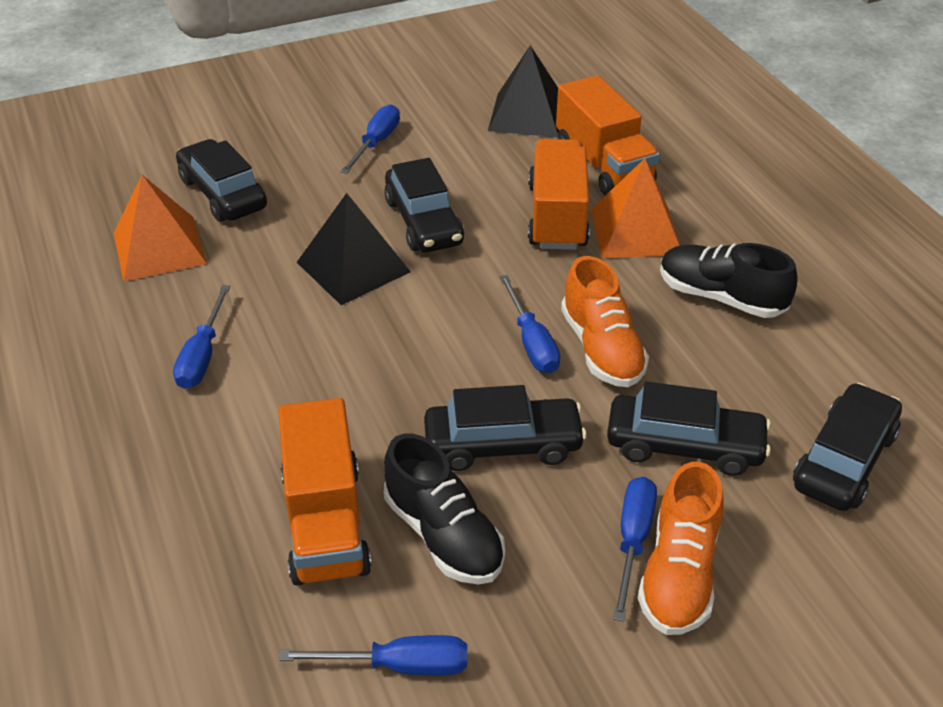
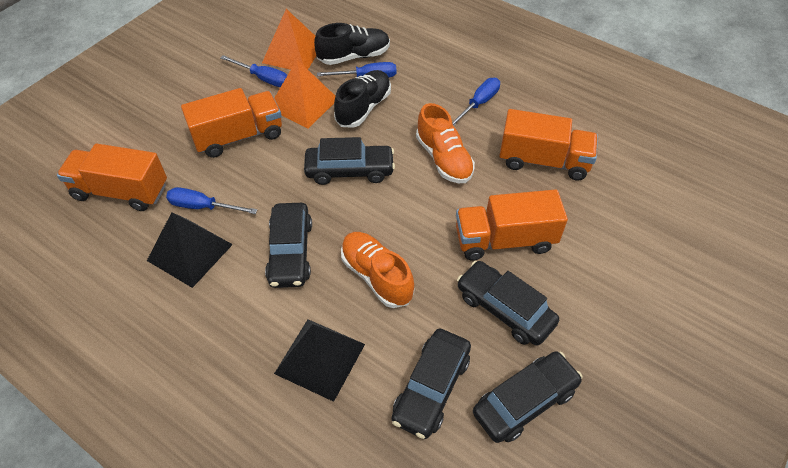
blue screwdriver: [173,285,231,389] [279,635,467,676] [341,104,400,174] [500,275,560,374] [613,477,657,622] = 5 -> [166,187,257,214] [220,55,287,87] [317,62,397,78] [452,78,500,126] = 4
orange truck: [278,398,372,586] [528,139,590,250] [556,75,660,195] = 3 -> [57,143,167,211] [181,88,282,158] [456,189,568,260] [499,109,598,181] = 4

